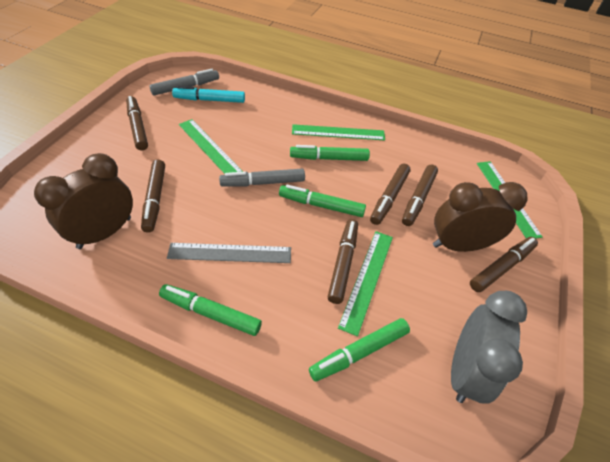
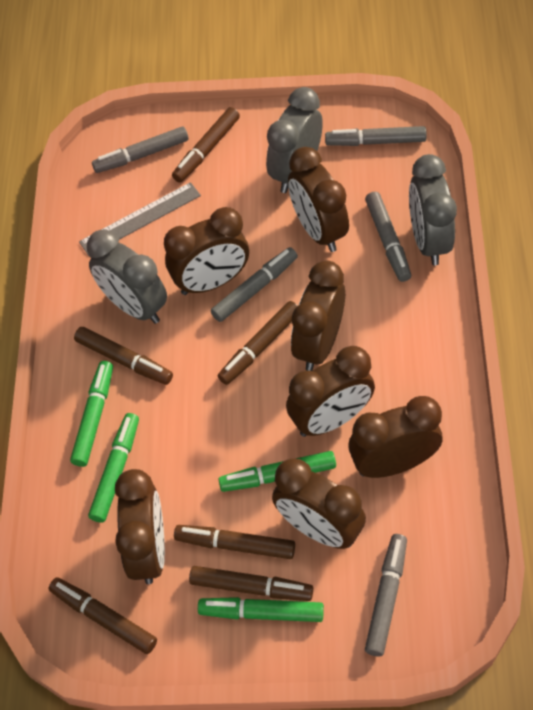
brown clock: [34,153,133,249] [433,182,528,252] = 2 -> [115,469,165,584] [164,207,249,295] [272,459,366,549] [286,346,375,437] [288,147,349,252] [291,261,345,371] [348,396,442,478] = 7
green ruler: [179,119,243,174] [292,124,385,140] [338,231,393,337] [477,161,543,238] = 4 -> none = 0
grey clock: [451,291,527,403] = 1 -> [87,229,167,324] [266,87,323,193] [409,154,457,265] = 3
grey marker: [149,69,219,95] [219,169,305,186] = 2 -> [92,126,189,173] [211,247,298,322] [325,126,427,146] [365,192,411,282] [365,534,407,657] = 5
turquoise marker: [172,86,245,103] = 1 -> none = 0

